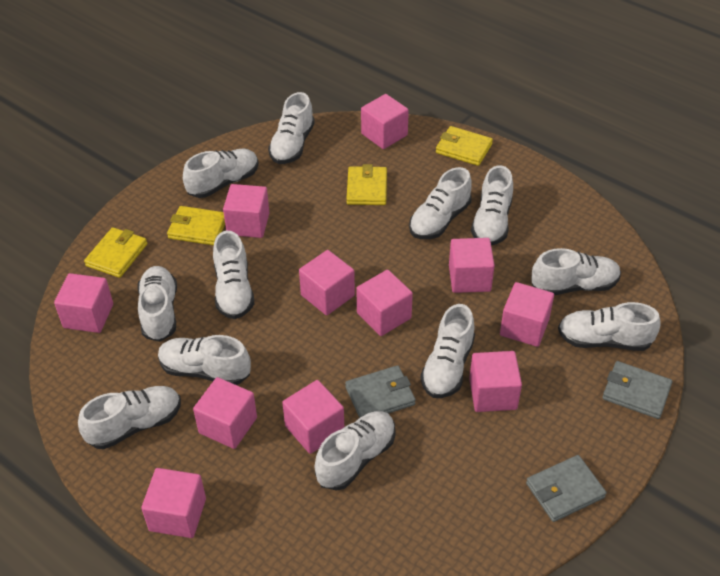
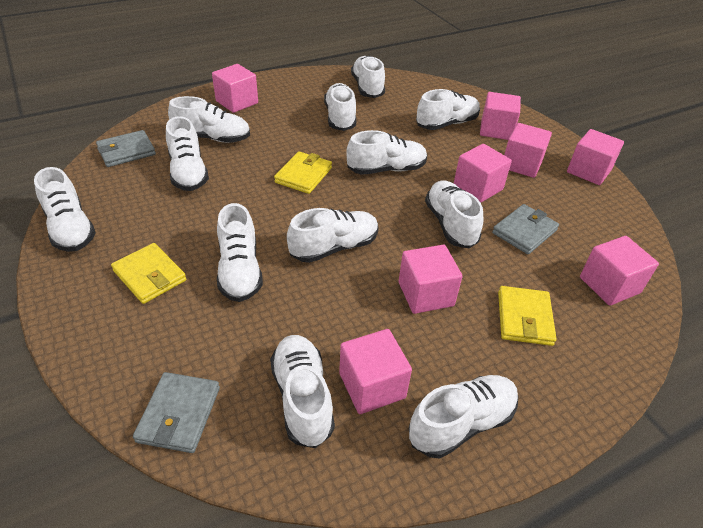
pink cube: [54,273,113,333] [141,468,206,538] [193,377,257,449] [223,184,269,238] [282,380,344,454] [299,250,355,315] [356,270,413,336] [361,94,409,149] [449,238,495,293] [469,351,522,412] [500,282,554,347] = 11 -> [212,64,258,113] [339,329,412,414] [399,245,463,314] [454,144,512,203] [480,92,521,140] [504,123,552,178] [567,129,624,185] [580,236,659,306] = 8
yellow wallet: [84,227,147,278] [167,206,225,245] [347,164,387,205] [436,126,493,166] = 4 -> [111,243,186,304] [274,151,332,194] [498,286,557,346] = 3

